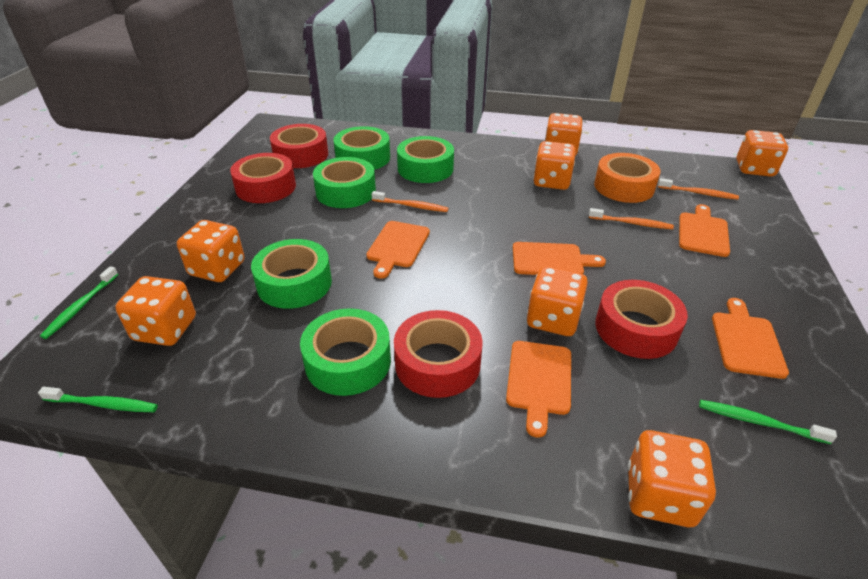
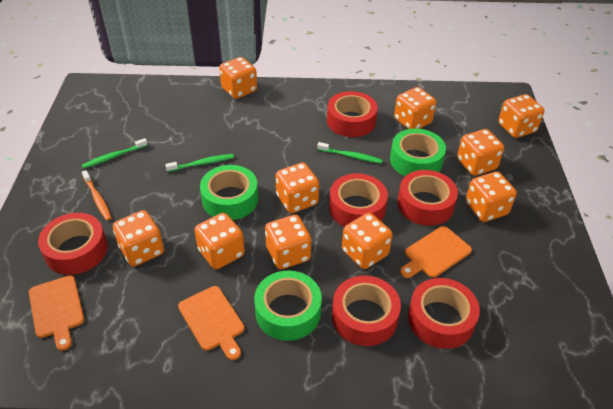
green tape: [251,239,332,309] [300,308,391,396] [313,157,376,208] [333,126,390,170] [397,136,454,183] = 5 -> [200,165,258,220] [254,271,322,341] [390,129,446,176] = 3
orange cutting board: [366,221,430,279] [506,341,571,438] [513,242,606,275] [679,204,730,257] [712,298,789,379] = 5 -> [29,276,84,351] [178,286,245,360] [400,226,472,278] = 3
orange dice: [115,276,196,346] [177,220,245,282] [527,266,588,336] [533,141,576,190] [545,113,583,156] [628,430,716,527] [736,130,788,177] = 7 -> [113,210,164,266] [194,213,245,269] [219,57,257,99] [265,215,311,269] [275,163,319,213] [342,213,393,269] [394,87,436,129] [457,129,504,176] [466,172,517,222] [498,94,544,138] = 10
orange tape: [594,153,661,203] = 1 -> none = 0
orange toothbrush: [372,191,449,212] [589,208,674,229] [658,178,739,200] = 3 -> [82,170,111,221] = 1
red tape: [230,153,296,203] [270,124,328,168] [394,310,483,398] [595,280,688,359] = 4 -> [38,213,108,275] [327,91,378,137] [329,173,388,227] [332,276,401,346] [398,170,458,226] [408,278,480,349] = 6

